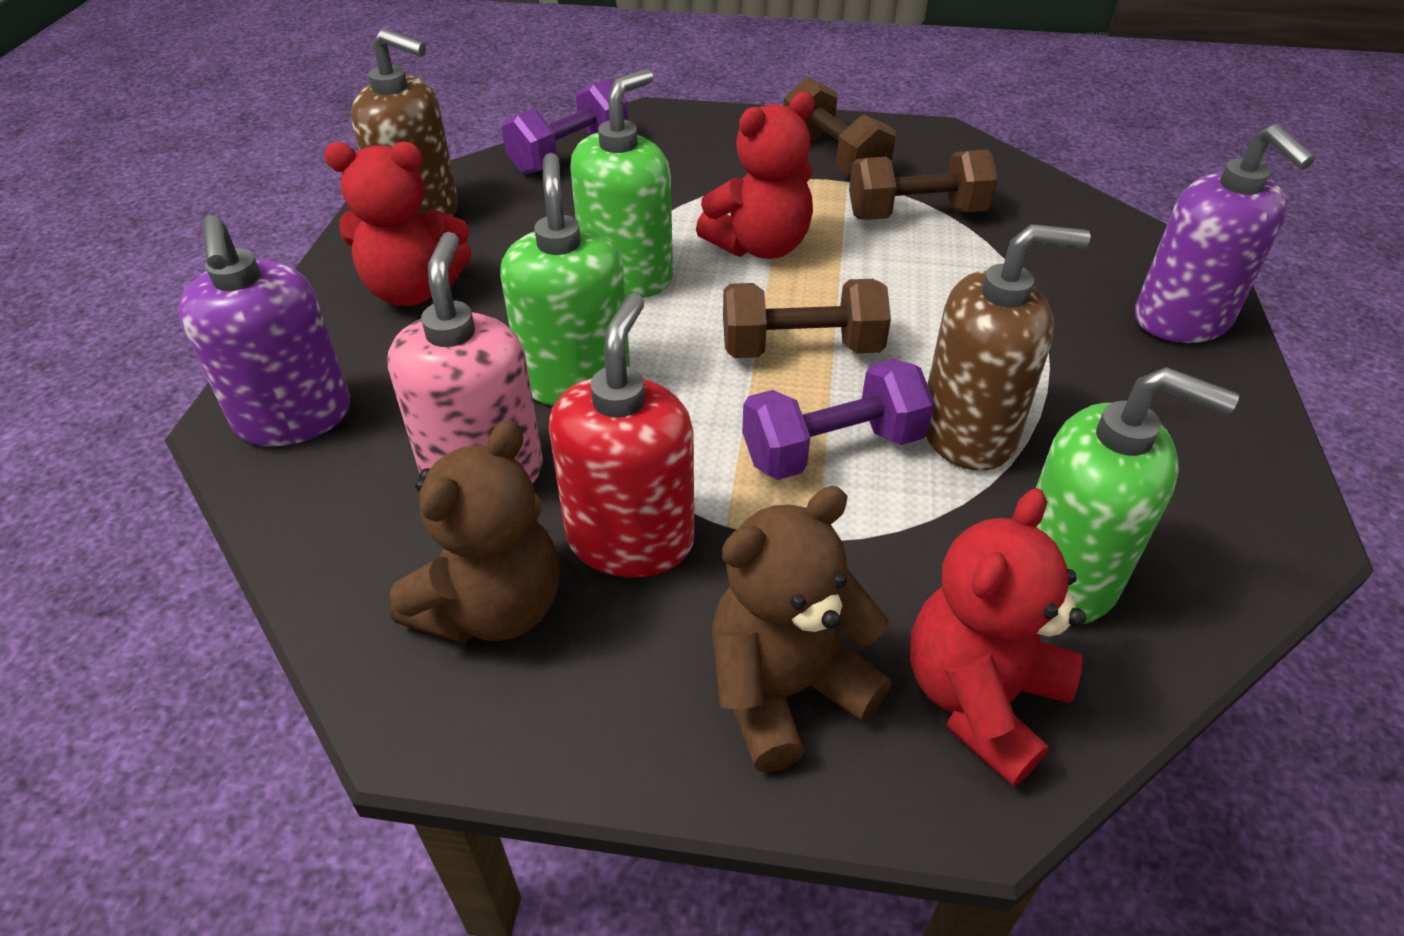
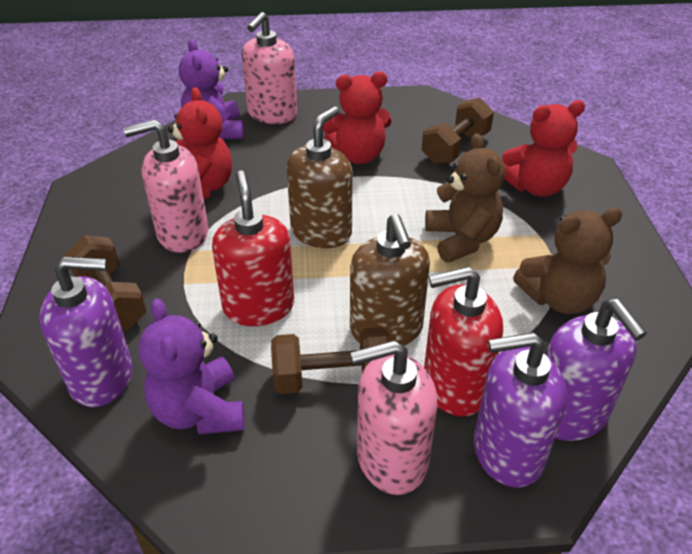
green soap dispenser: [500,153,630,406] [571,69,673,298] [1036,367,1239,624] = 3 -> none = 0
pink soap dispenser: [387,232,543,484] = 1 -> [123,119,208,253] [242,12,297,124] [351,340,438,495] = 3
purple dumbbell: [501,79,628,175] [742,359,934,480] = 2 -> none = 0
purple soap dispenser: [178,215,350,446] [1135,124,1316,343] = 2 -> [39,257,133,407] [474,332,567,488] [546,299,647,441] = 3
purple teddy bear: none = 0 -> [139,298,245,435] [179,39,244,139] = 2
red soap dispenser: [549,293,694,578] = 1 -> [212,170,294,326] [424,266,503,416] = 2

